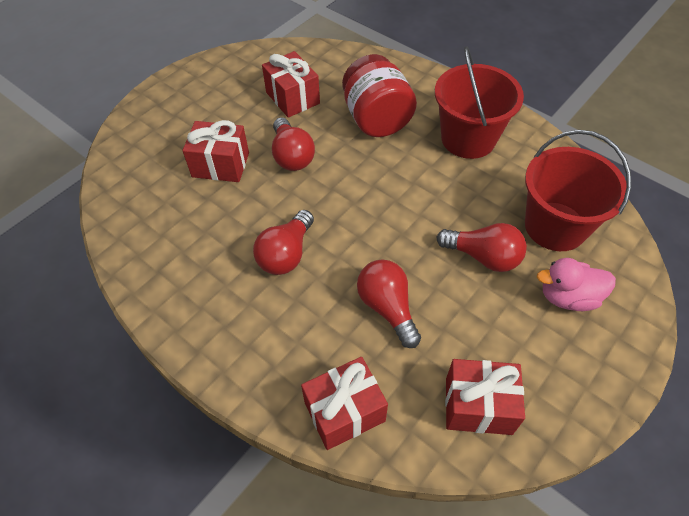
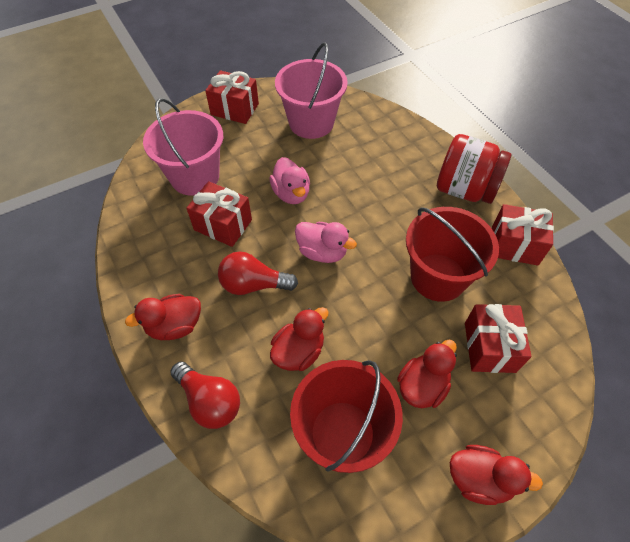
pink bucket: none = 0 -> [143,98,223,196] [275,42,348,139] = 2
pink duck: [537,258,616,311] = 1 -> [270,157,310,204] [295,222,357,263] = 2
red duck: none = 0 -> [125,294,201,340] [270,307,328,371] [397,339,457,408] [450,445,543,505] = 4
red light bulb: [253,210,314,275] [272,117,315,171] [357,260,421,348] [436,223,527,272] = 4 -> [170,361,240,429] [218,252,298,295] = 2

